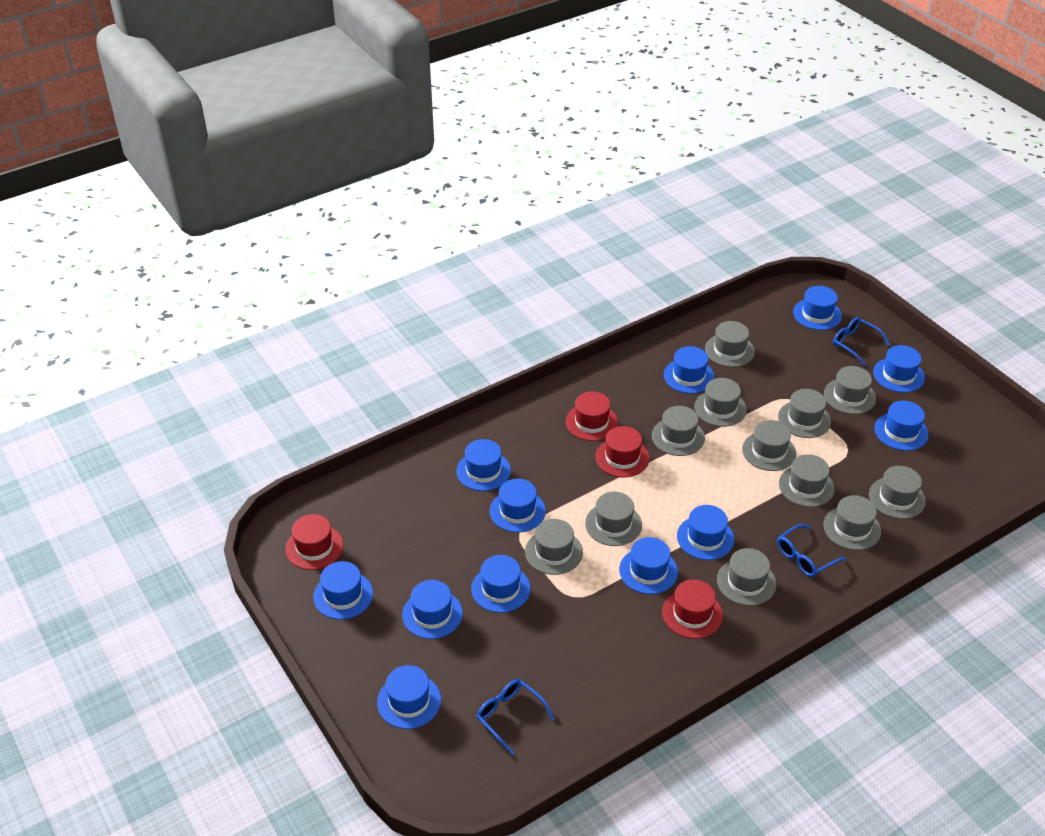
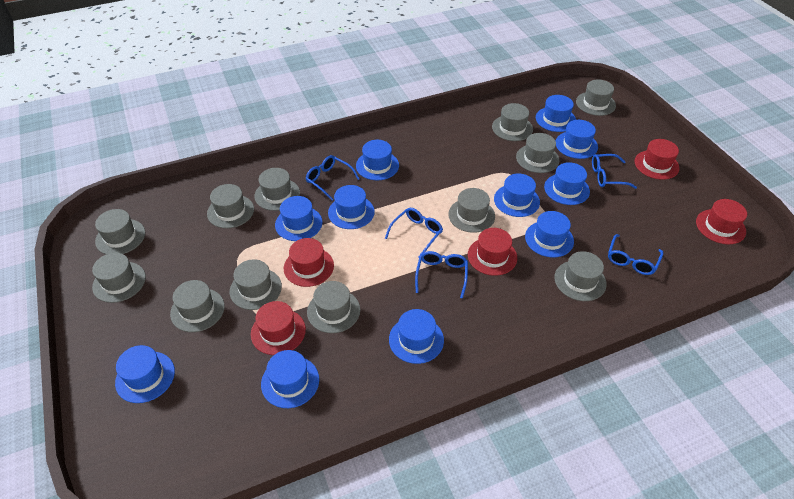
blue glasses: [476,679,554,755] [777,524,846,577] [833,317,890,366] = 3 -> [305,155,360,200] [385,208,443,257] [415,251,468,299] [592,154,637,189] [608,234,663,275] = 5
blue hat: [313,561,373,620] [377,665,441,729] [402,580,463,639] [456,439,511,491] [471,555,531,613] [490,479,546,533] [619,537,678,594] [664,346,714,394] [677,505,734,560] [793,286,842,330] [873,345,925,393] [874,401,928,451] = 12 -> [115,345,175,403] [261,350,319,408] [275,196,322,241] [328,185,375,229] [356,140,399,180] [389,309,444,364] [494,174,540,217] [525,211,574,258] [536,95,576,132] [544,162,590,205] [556,120,598,159] = 11
red hat: [285,514,343,570] [566,391,618,441] [595,426,650,477] [662,579,723,639] = 4 -> [251,301,306,355] [284,238,334,287] [468,228,517,276] [635,139,680,180] [696,199,747,244] = 5

